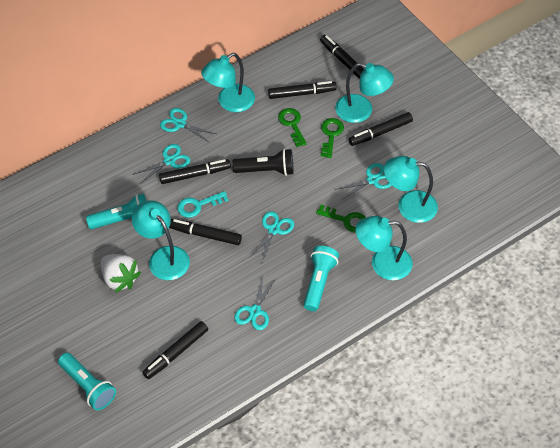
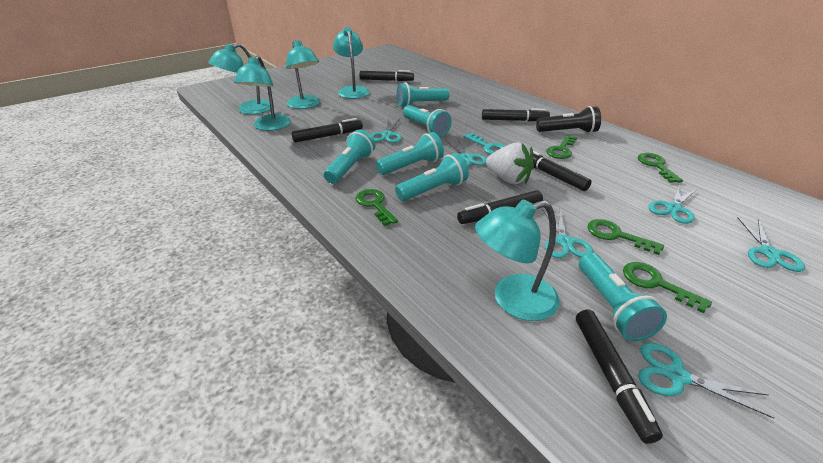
green key: [278,108,307,147] [316,204,366,232] [321,118,344,158] = 3 -> [355,189,398,226] [546,135,577,159] [588,219,664,255] [623,262,712,313] [638,153,683,183] = 5
turquoise flashlight: [58,353,116,410] [86,193,146,229] [303,246,339,311] = 3 -> [324,130,375,184] [376,132,444,175] [395,153,469,201] [396,83,450,107] [403,105,452,137] [579,253,667,342] = 6
turquoise scissors: [132,144,191,184] [160,108,216,143] [234,275,277,330] [249,211,294,262] [334,163,392,200] = 5 -> [371,118,402,143] [445,139,487,167] [542,209,593,258] [639,343,774,419] [649,185,697,224] [737,217,805,272] = 6

